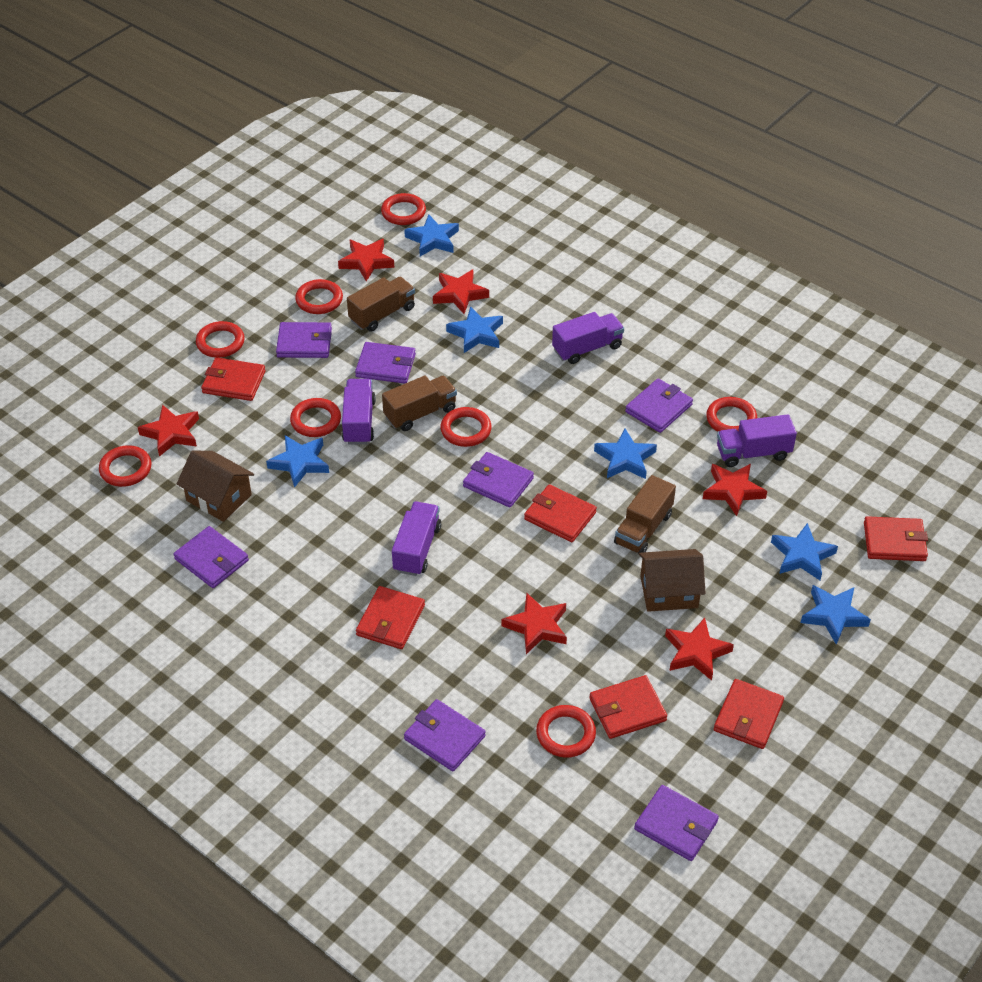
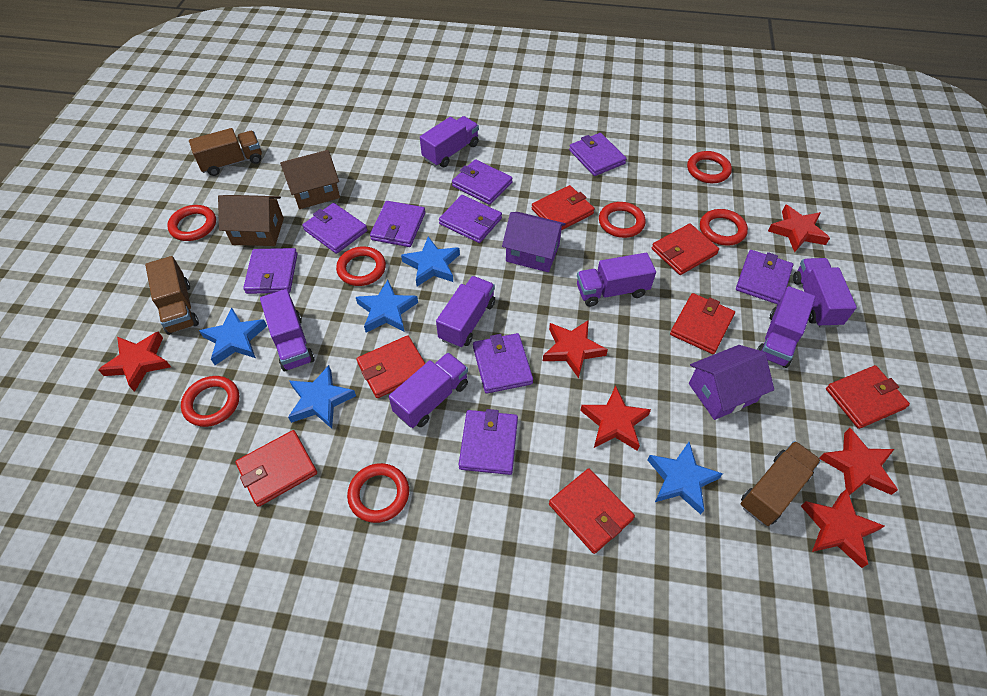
blue star: [266,435,329,488] [404,214,459,256] [446,306,503,353] [594,429,657,479] [771,523,838,580] [801,585,871,644] = 6 -> [199,307,267,365] [288,365,356,429] [356,280,418,333] [401,236,460,286] [648,442,723,514] = 5
purple house: none = 0 -> [502,212,566,272] [689,345,774,420] = 2
purple truck: [342,379,376,444] [392,501,441,576] [552,312,624,364] [717,414,797,467] = 4 -> [260,289,315,371] [389,352,468,428] [420,116,479,167] [436,276,495,348] [577,253,656,307] [757,286,816,368] [793,258,857,328] = 7
purple wallet: [173,526,249,588] [276,322,332,358] [355,342,416,384] [404,699,486,771] [463,452,534,508] [625,378,693,433] [634,785,719,861] = 7 -> [243,248,297,294] [302,203,367,254] [370,201,425,247] [439,195,502,243] [452,159,513,205] [459,409,518,475] [473,333,533,394] [569,133,627,176] [736,250,793,304] = 9
red ring: [99,445,152,487] [196,321,245,358] [290,398,341,437] [295,279,343,314] [381,193,426,225] [440,407,492,447] [536,705,596,758] [706,397,757,432] = 8 -> [167,205,216,241] [181,376,239,427] [336,246,386,286] [347,463,409,523] [599,202,646,238] [687,151,732,183] [700,209,748,246] = 7
red wallet: [201,357,266,401] [356,586,425,649] [524,484,597,542] [589,675,667,739] [714,679,784,749] [864,516,928,561] = 6 -> [235,430,317,507] [356,335,425,398] [532,185,595,230] [549,468,635,554] [652,223,719,275] [670,293,735,354] [826,365,910,429] = 7

